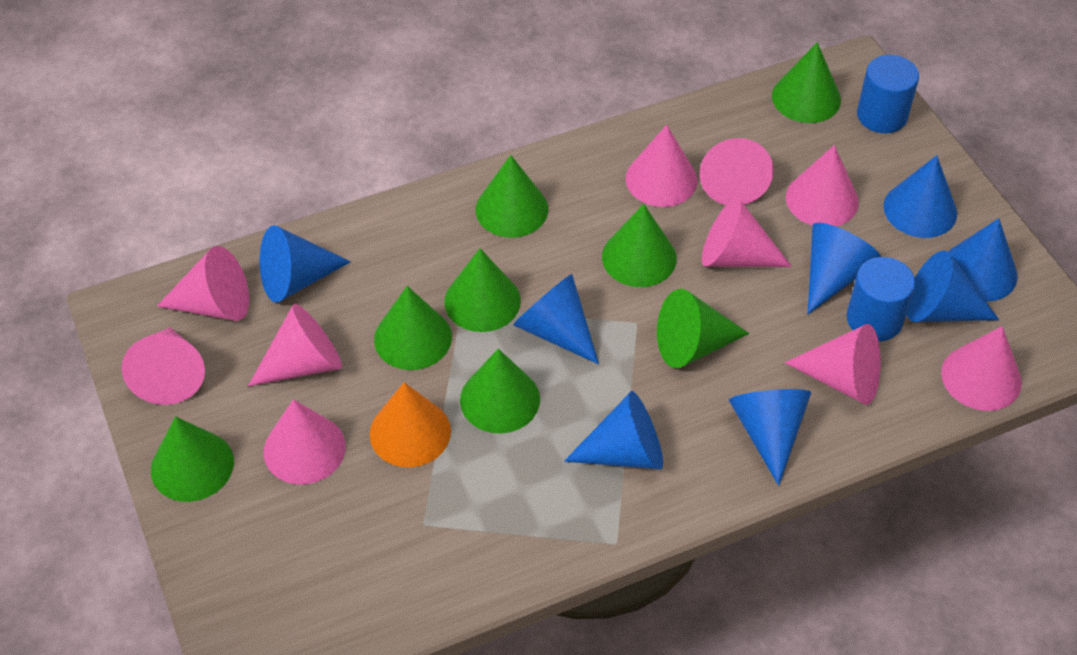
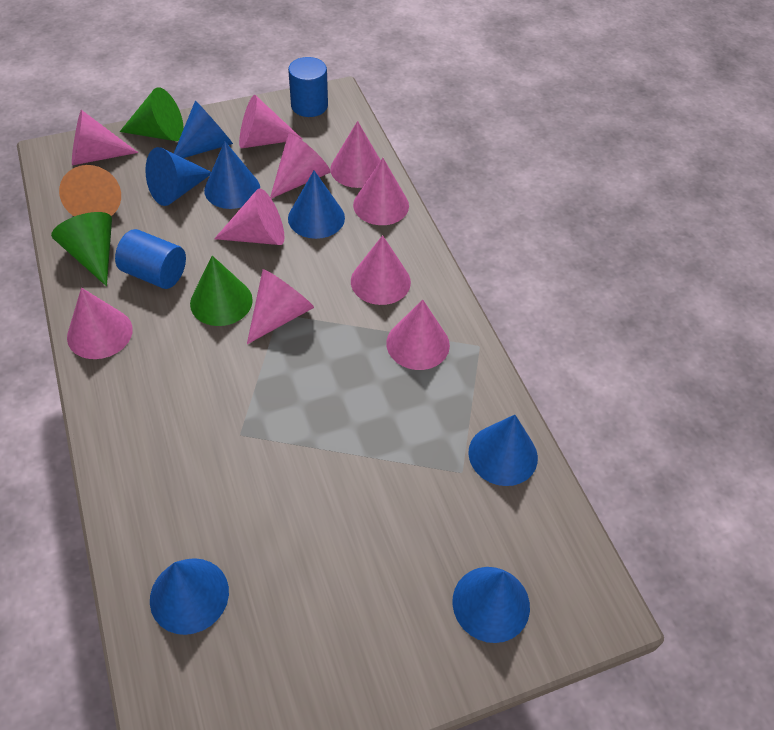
blue cone: [260,225,351,303] [513,274,599,364] [564,391,663,469] [729,389,811,486] [808,223,881,314] [884,155,957,238] [906,251,999,322] [948,218,1018,302] = 8 -> [145,147,211,206] [150,558,229,635] [174,101,233,158] [204,141,260,209] [288,171,345,239] [452,567,530,643] [468,415,538,486] = 7
green cone: [151,416,234,502] [374,286,452,370] [444,248,521,332] [460,349,540,433] [475,155,548,237] [602,204,677,287] [657,289,749,368] [772,42,841,123] = 8 -> [51,212,112,286] [120,87,184,141] [190,256,253,326] = 3

